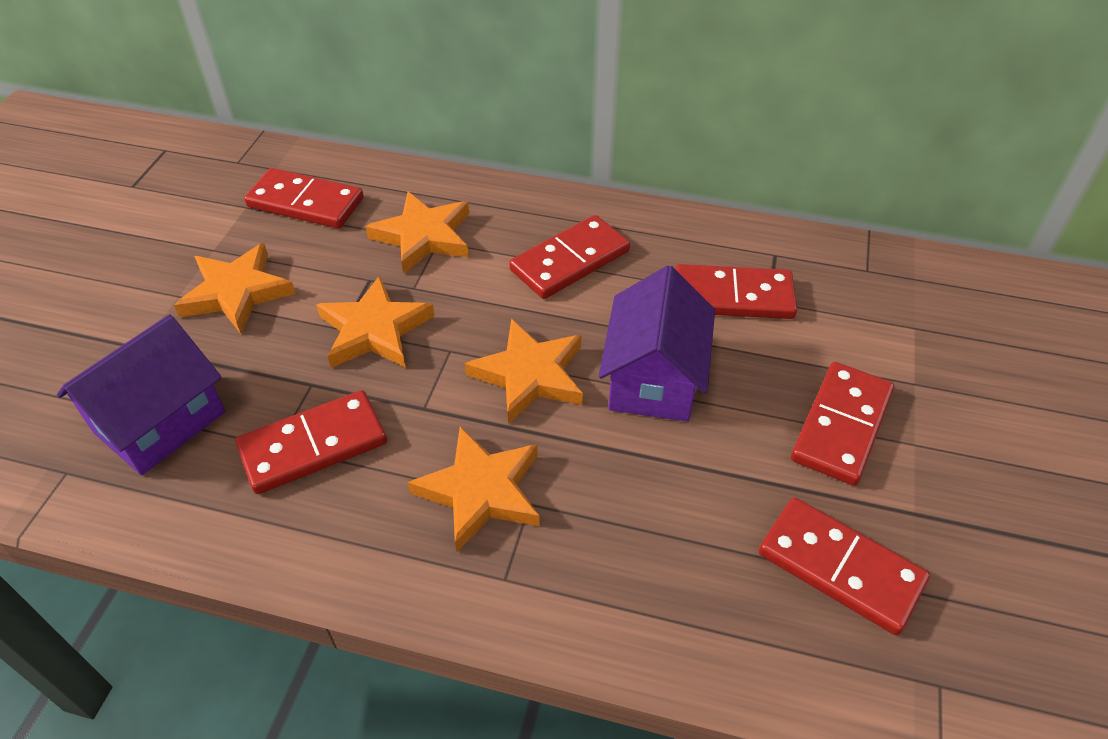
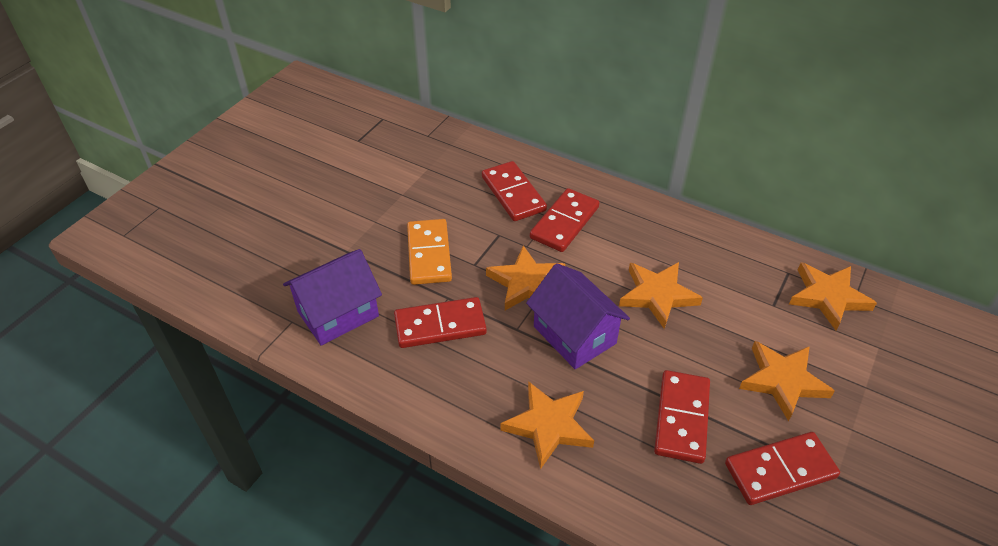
orange domino: none = 0 -> [407,219,452,285] = 1
red domino: [236,390,387,494] [244,168,364,229] [509,215,630,299] [675,264,797,319] [759,497,930,635] [791,362,894,486] = 6 -> [394,297,487,348] [482,161,547,221] [530,188,599,252] [654,370,710,464] [725,432,840,505] = 5

